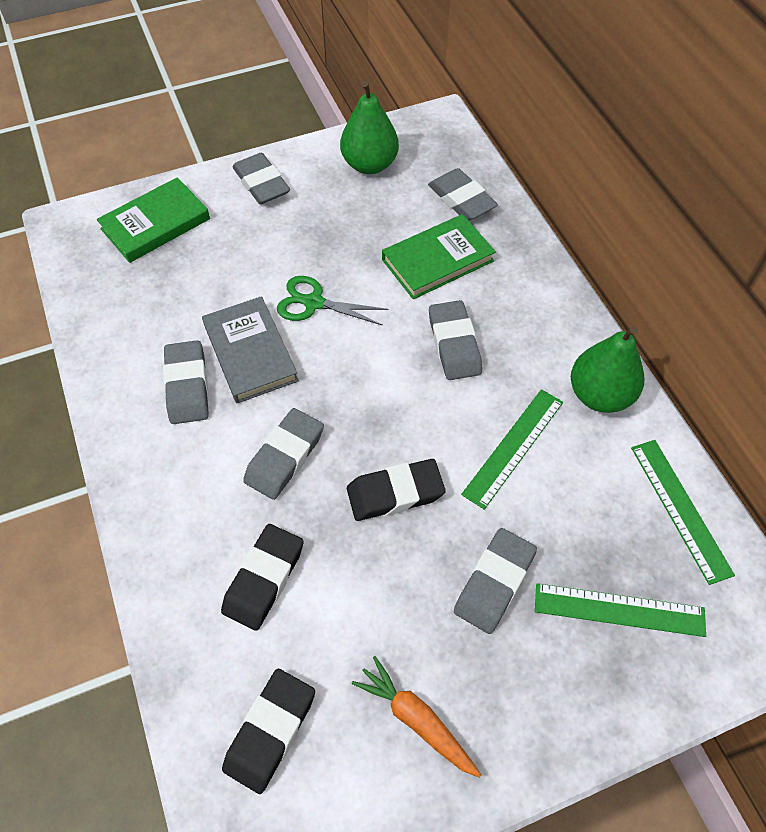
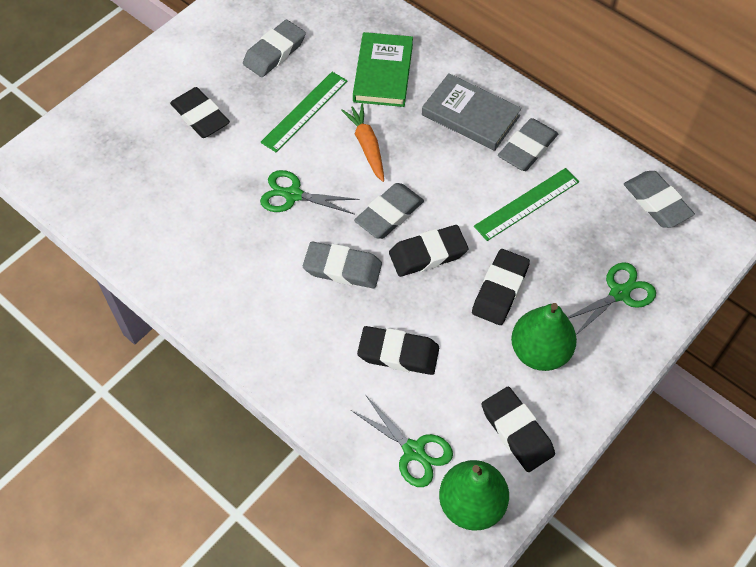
black eraser: [221,524,303,631] [222,669,315,794] [347,459,446,521] = 3 -> [170,87,230,138] [357,326,439,375] [389,225,468,277] [472,249,530,325] [482,387,555,472] = 5
green book: [97,177,210,263] [382,214,496,299] = 2 -> [353,32,413,107] = 1
green ruler: [461,389,563,509] [535,583,706,637] [631,440,735,585] = 3 -> [260,72,347,152] [474,168,579,241] = 2
green scissors: [277,276,389,326] = 1 -> [260,170,360,215] [351,396,453,487] [568,262,656,335] = 3
grey eraser: [163,340,209,424] [232,153,290,204] [243,408,324,500] [428,168,498,221] [429,300,482,380] [454,528,537,634] = 6 -> [243,20,306,77] [303,242,382,288] [354,183,424,239] [498,118,558,171] [624,171,695,228] = 5

